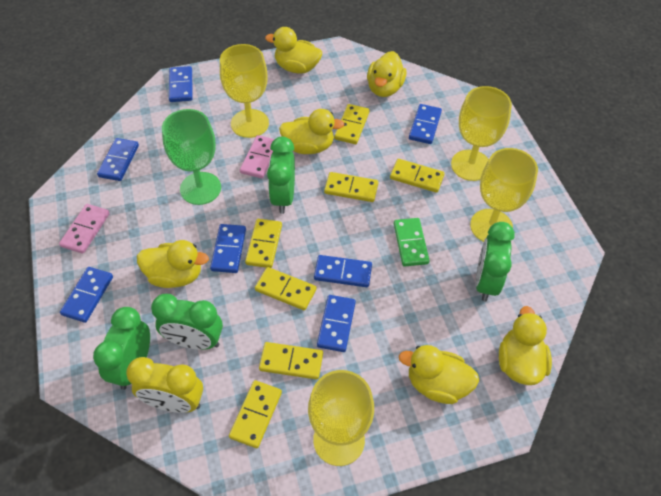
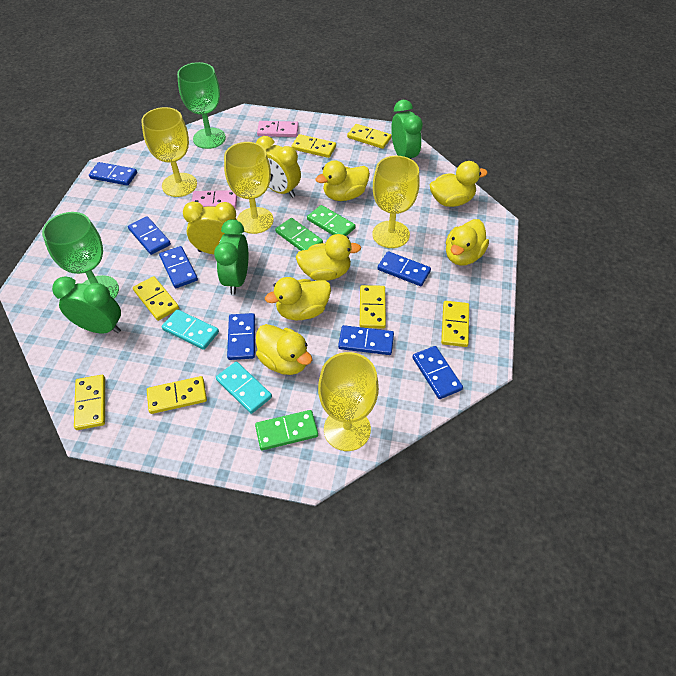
green clock: [93,307,150,390] [151,294,223,350] [267,137,295,214] [475,222,515,301] = 4 -> [52,276,121,334] [214,219,248,295] [391,100,423,159] = 3
green domino: [394,218,430,267] = 1 -> [255,410,318,450] [275,218,323,251] [307,205,355,236] = 3
green goblet: [162,109,221,205] = 1 -> [42,212,119,299] [177,62,226,149] = 2
turquoise domino: none = 0 -> [162,309,219,350] [216,361,272,414] = 2
yellow clock: [126,357,203,413] = 1 -> [183,202,237,254] [256,136,301,198] = 2

